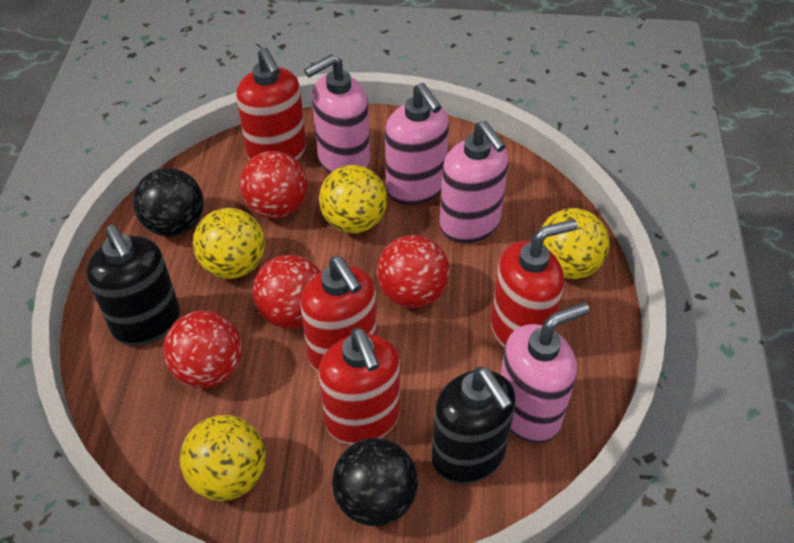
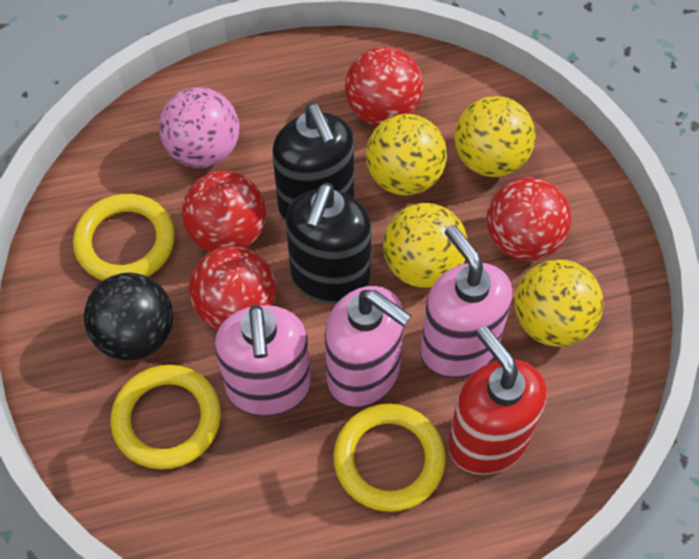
black ball: [133,168,204,237] [332,438,418,526] = 2 -> [84,273,173,361] = 1
pink ball: none = 0 -> [159,87,239,168] = 1
pink soap dispenser: [304,54,370,174] [385,83,449,205] [439,121,509,243] [500,302,589,443] = 4 -> [215,305,311,417] [325,286,412,408] [420,225,513,379] = 3
red soap dispenser: [236,47,306,160] [300,256,377,372] [318,327,400,445] [491,219,578,348] = 4 -> [448,326,547,475] = 1
yellow ring: none = 0 -> [73,194,175,281] [110,365,221,470] [333,404,446,512] = 3

